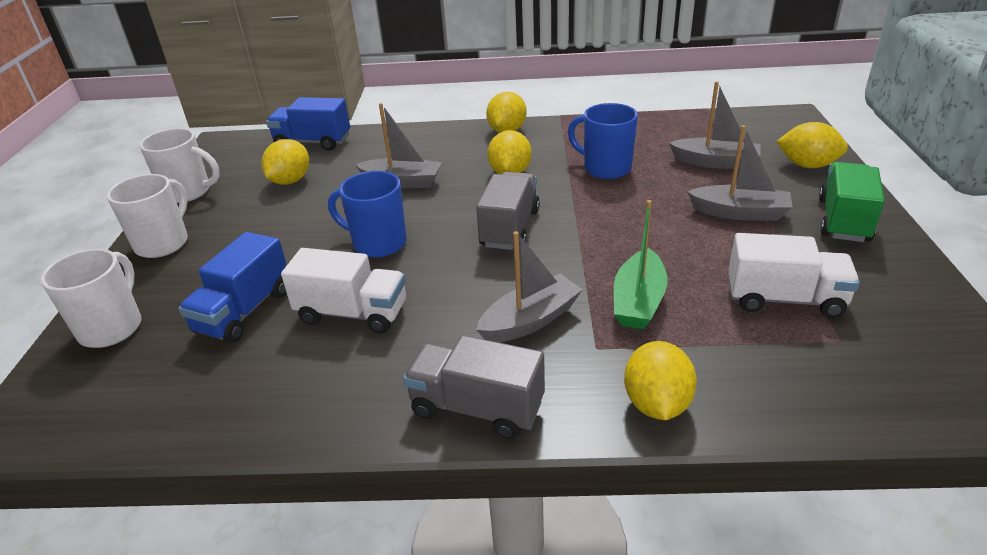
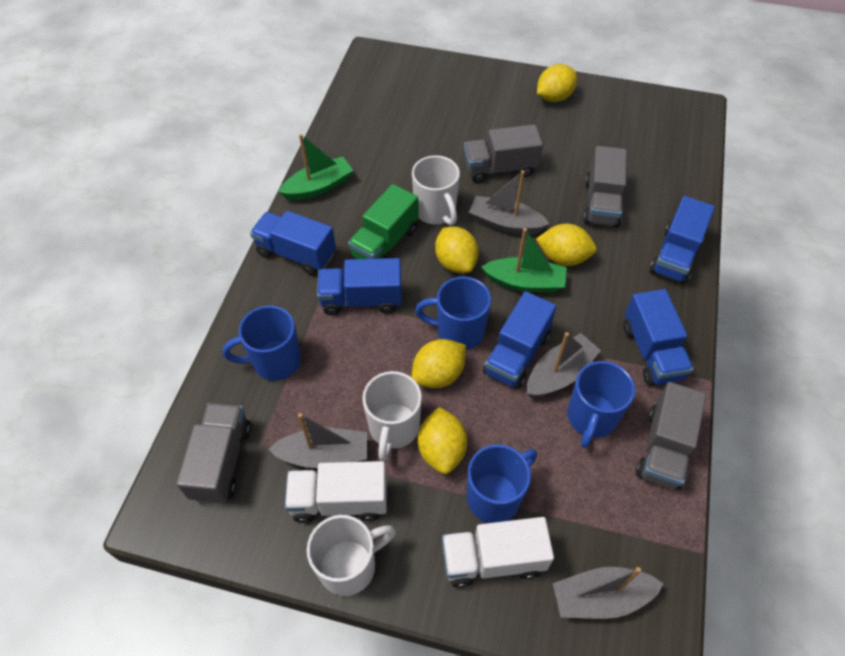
blue mug: [328,171,407,258] [568,103,638,179] = 2 -> [223,305,301,380] [415,276,491,350] [467,444,537,523] [567,361,635,448] = 4
blue truck: [178,232,287,343] [266,97,350,151] = 2 -> [250,211,336,275] [317,258,402,315] [483,291,557,389] [623,289,694,385] [650,196,715,284] = 5
green boat: [614,200,668,329] = 1 -> [279,134,353,201] [481,228,567,292] = 2
grey truck: [403,335,545,439] [476,172,540,250] = 2 -> [176,403,251,504] [464,124,543,183] [583,146,627,227] [636,382,706,490] = 4

